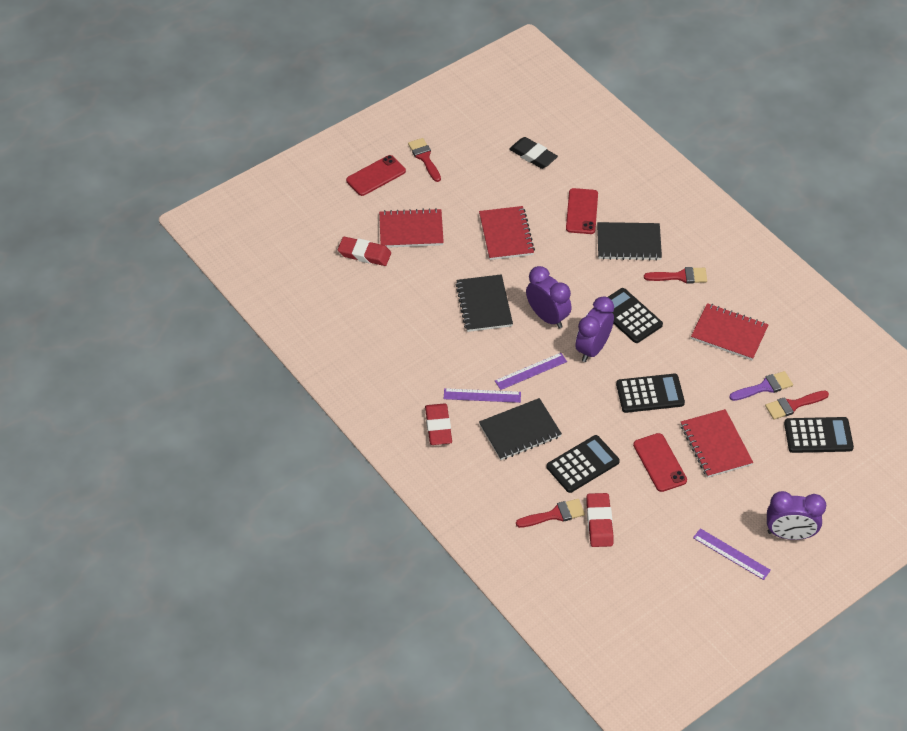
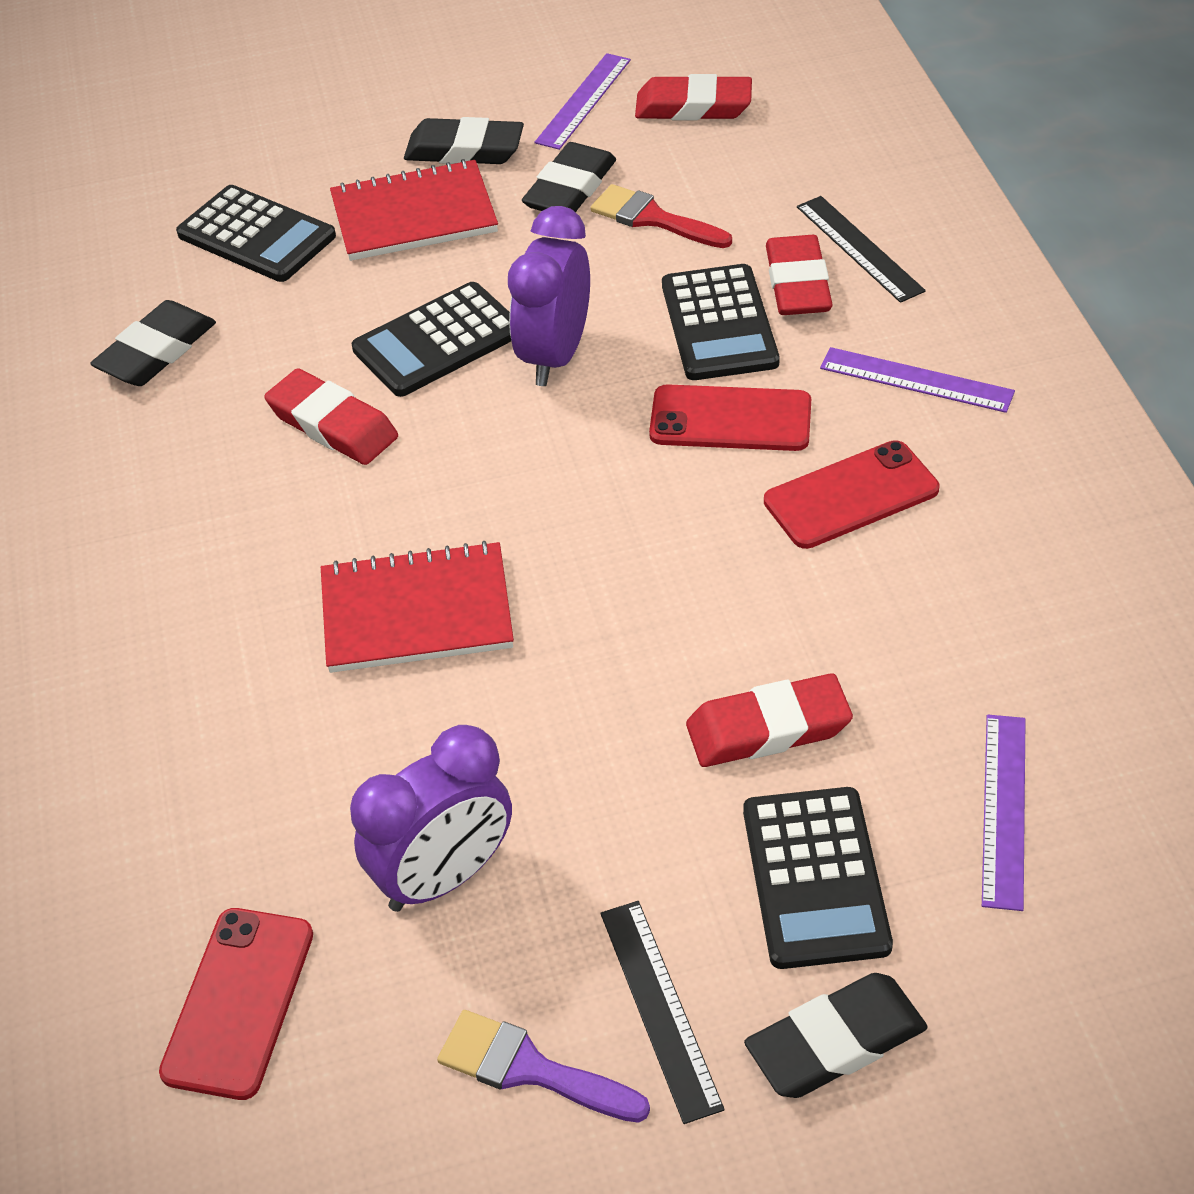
black eraser: [509,137,558,169] = 1 -> [90,300,216,386] [404,117,524,164] [522,142,616,212] [744,973,928,1098] = 4
black notebook: [455,274,513,332] [479,398,562,460] [597,222,662,261] = 3 -> none = 0
black ruler: none = 0 -> [601,901,725,1124] [797,196,926,303] = 2
purple clock: [526,266,571,329] [575,296,614,362] [767,491,826,540] = 3 -> [350,725,512,912] [508,206,590,386] = 2
red brush: [408,138,441,182] [516,499,585,528] [644,267,707,284] [765,391,829,420] = 4 -> [591,184,732,248] = 1
red eraser: [338,237,391,266] [425,403,452,445] [586,493,613,547] = 3 -> [264,368,398,465] [635,74,752,120] [686,673,853,767] [766,235,833,315] = 4
red notebook: [379,208,444,248] [479,206,535,260] [681,409,753,478] [691,303,769,360] = 4 -> [321,541,514,673] [330,159,498,261] = 2

